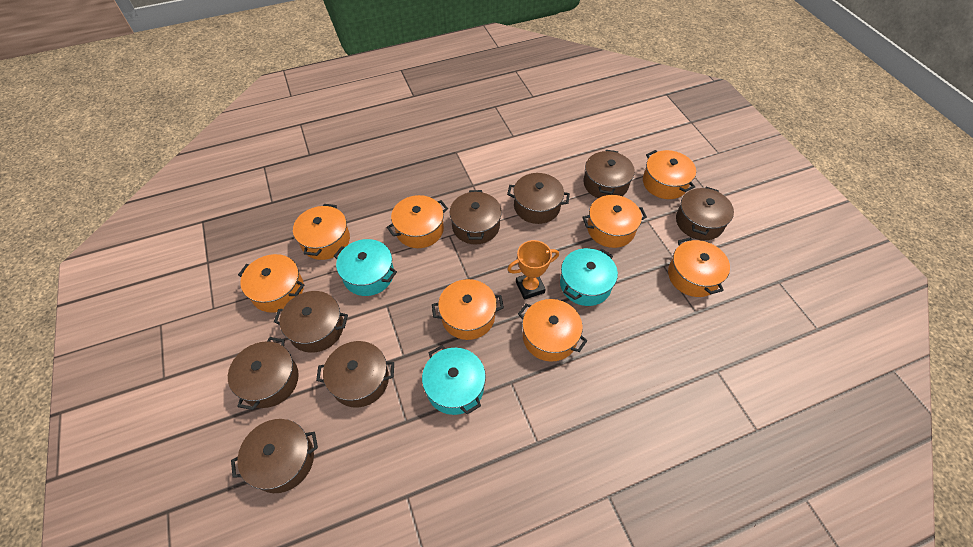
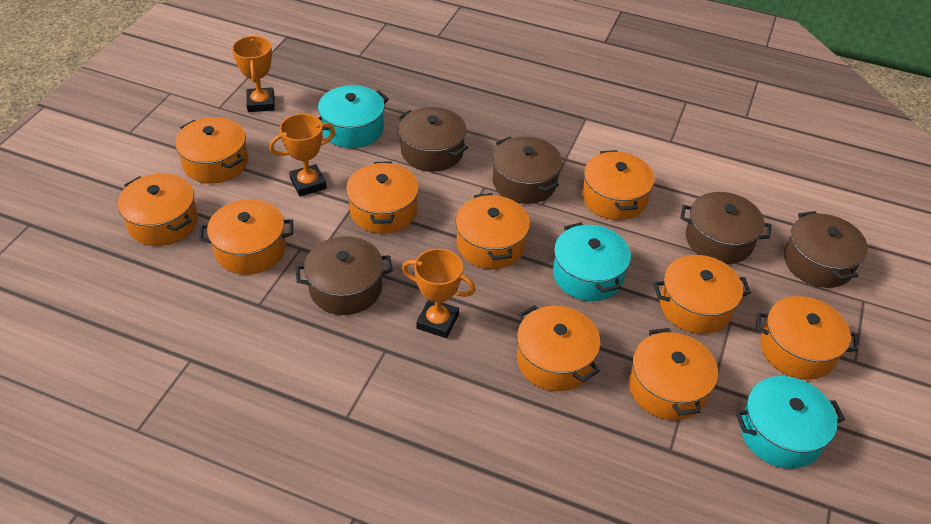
brown pot: [228,337,299,410] [231,419,318,493] [274,291,348,353] [316,341,394,408] [450,190,502,244] [507,173,570,224] [583,150,635,198] [676,187,734,240] = 8 -> [295,236,393,315] [398,107,468,172] [492,136,562,204] [680,192,772,264] [784,211,868,288] = 5
orange pot: [238,254,304,313] [293,204,350,260] [387,195,448,248] [432,279,504,340] [518,299,587,362] [582,195,647,248] [643,150,696,199] [668,237,730,297] = 8 -> [118,173,198,246] [175,117,248,184] [199,199,293,274] [346,162,419,234] [455,193,530,269] [517,305,601,391] [582,150,655,220] [629,328,718,420] [653,255,751,334] [756,296,858,380] = 10
orange trophy: [507,240,559,300] = 1 -> [232,36,275,112] [269,114,335,196] [402,248,476,338] = 3

